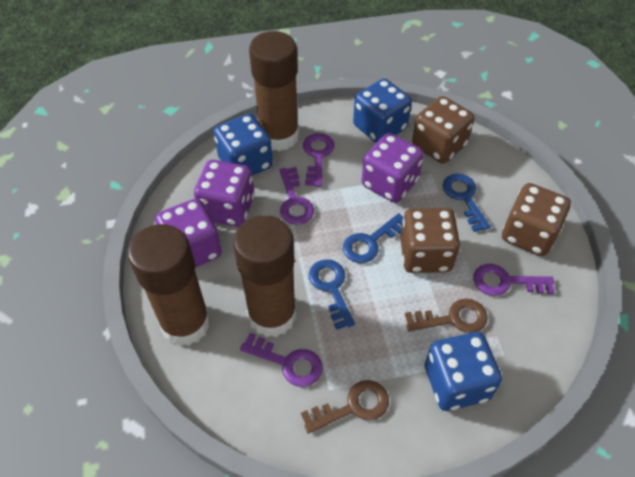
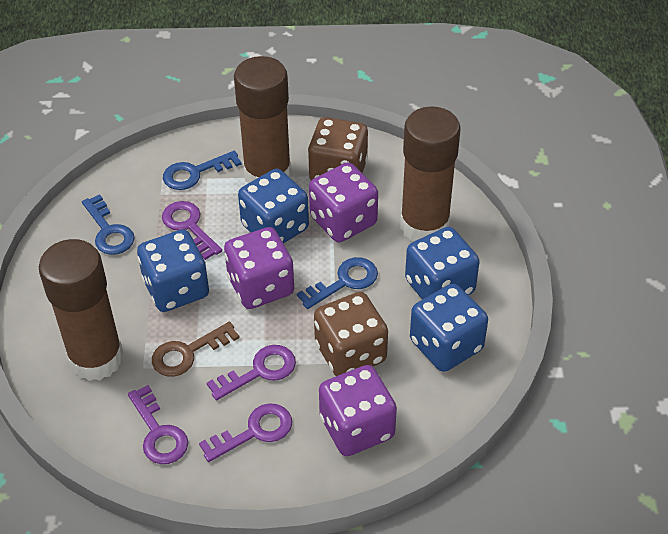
blue dice: [214,114,273,176] [353,79,412,143] [425,332,502,411] = 3 -> [137,229,209,312] [238,169,309,243] [405,227,480,300] [410,283,488,372] = 4
brown dice: [400,208,460,273] [412,96,474,164] [502,183,571,256] = 3 -> [308,117,368,181] [314,292,388,376] = 2
brown key: [301,380,389,434] [405,298,488,333] = 2 -> [152,322,240,377] = 1

